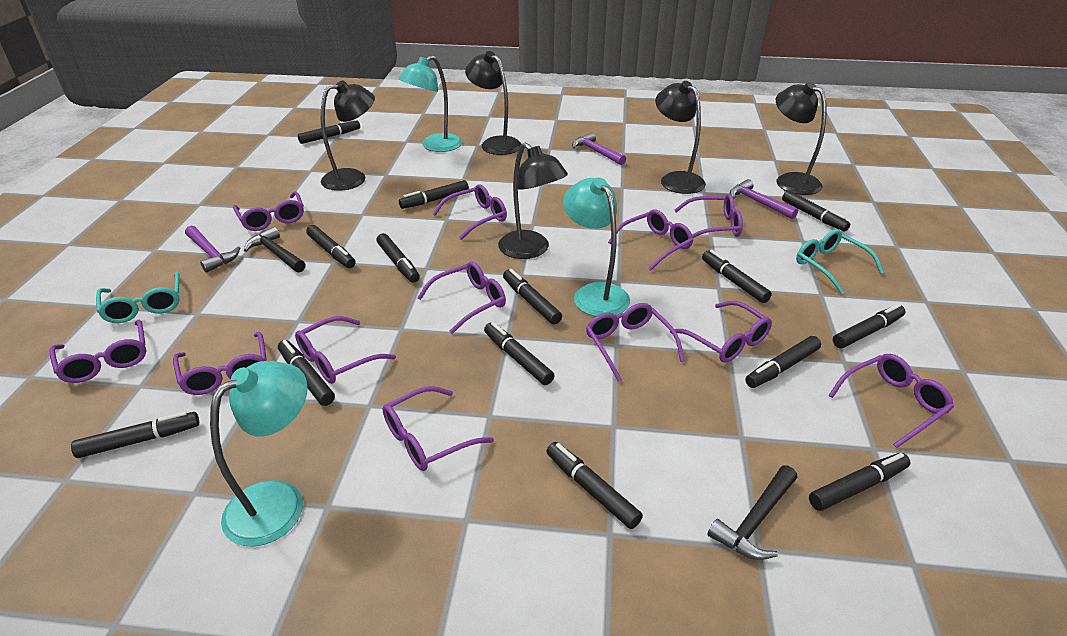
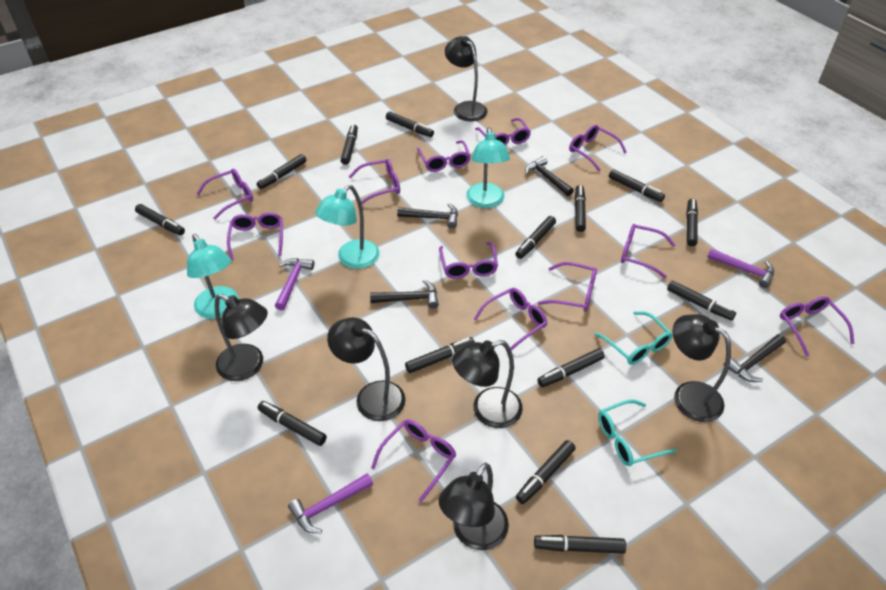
black hammer: [244,227,306,272] [708,465,797,560] = 2 -> [370,280,439,309] [397,204,458,229] [525,156,574,196] [723,334,786,382] = 4
black lamp: [321,80,375,191] [465,51,521,155] [498,143,568,259] [655,81,706,194] [776,82,827,195] = 5 -> [214,294,268,381] [327,317,405,421] [439,463,509,550] [445,36,487,121] [452,340,523,428] [673,314,731,422] = 6

